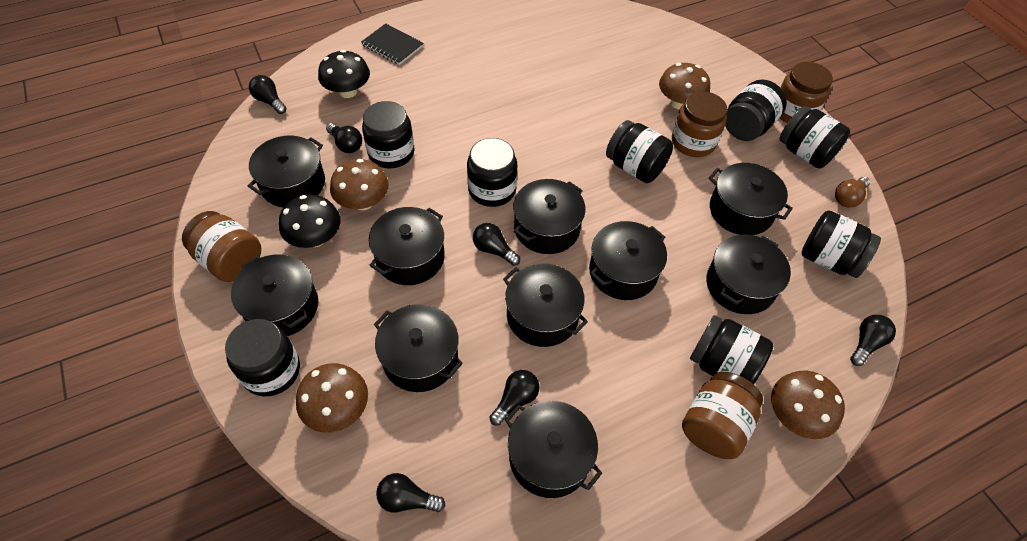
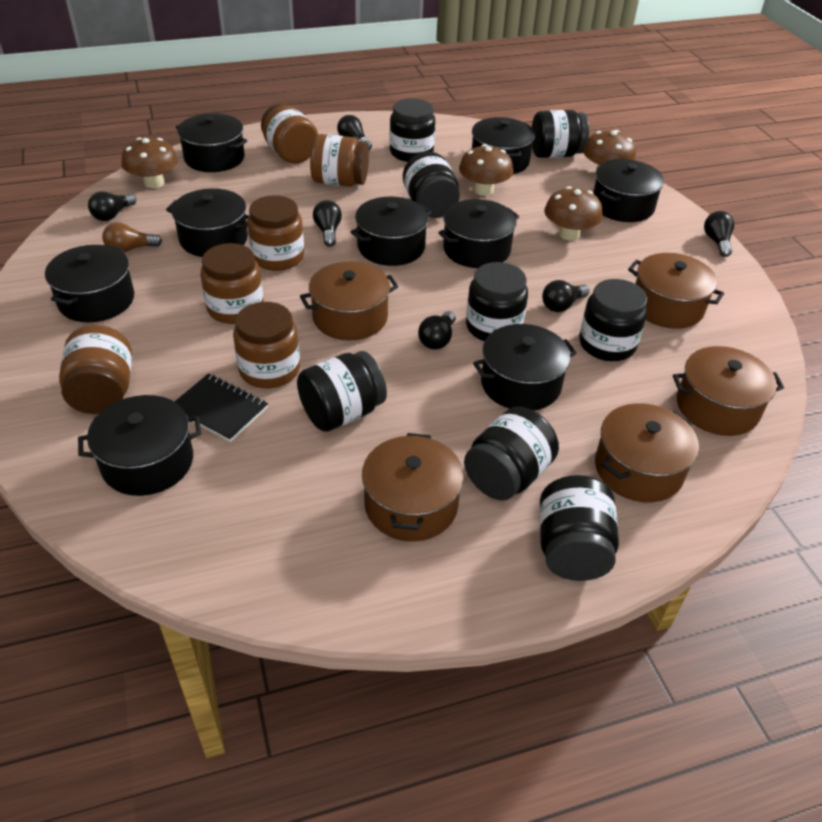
black mushroom: [279,195,340,248] [318,50,370,98] = 2 -> none = 0
black pot: [231,254,318,336] [248,136,325,207] [369,207,444,285] [374,304,463,392] [503,263,588,347] [505,401,602,498] [513,179,586,254] [589,221,667,300] [706,235,791,314] [709,163,793,235] = 10 -> [45,245,134,322] [78,395,201,496] [166,188,249,257] [176,113,247,172] [351,197,432,266] [438,199,520,268] [472,117,535,174] [473,324,577,411] [593,159,664,222] = 9
brown jar: [182,211,261,282] [672,91,727,157] [682,372,763,459] [780,62,833,123] = 4 -> [59,325,132,414] [200,243,264,324] [233,302,300,388] [247,195,304,271] [261,104,318,163] [310,134,369,187] = 6
brown pot: none = 0 -> [300,262,399,340] [362,433,464,542] [595,403,699,502] [628,253,724,329] [673,346,784,436] = 5

